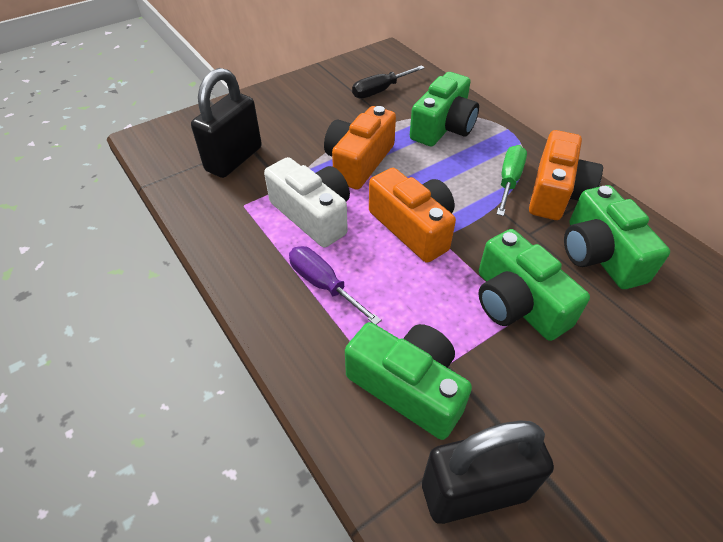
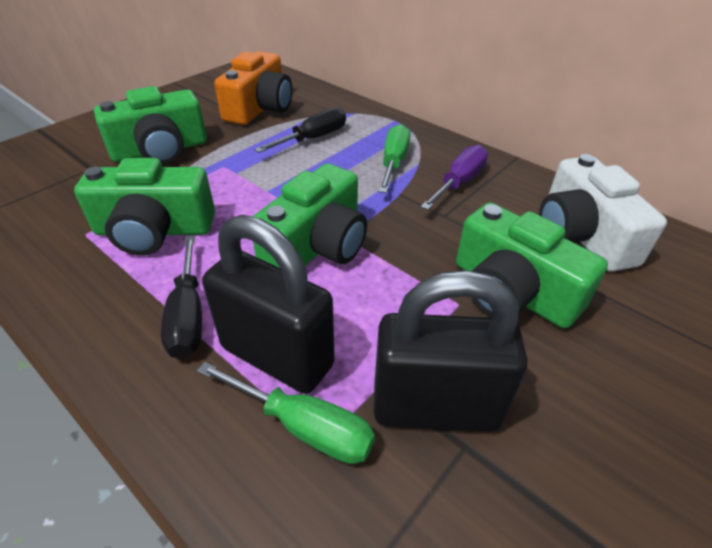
black screwdriver: [352,65,425,99] = 1 -> [161,235,202,359] [254,107,346,153] = 2
green screwdriver: [497,145,527,216] = 1 -> [197,362,375,464] [378,124,410,193] = 2
orange camera: [324,106,396,190] [369,168,456,263] [529,130,603,220] = 3 -> [214,51,292,125] = 1

